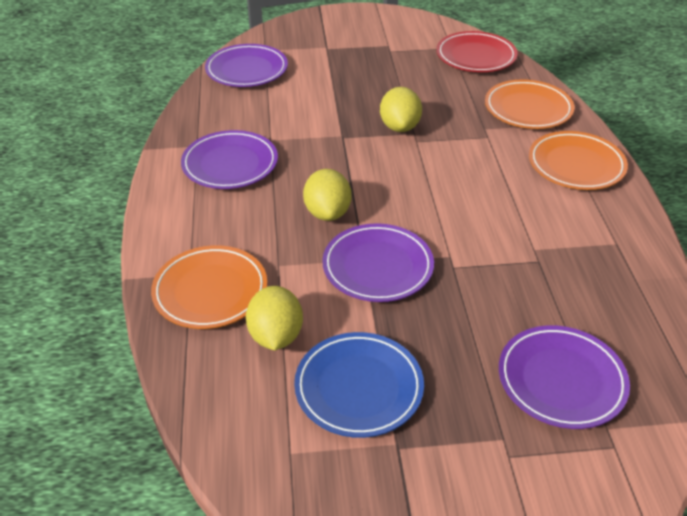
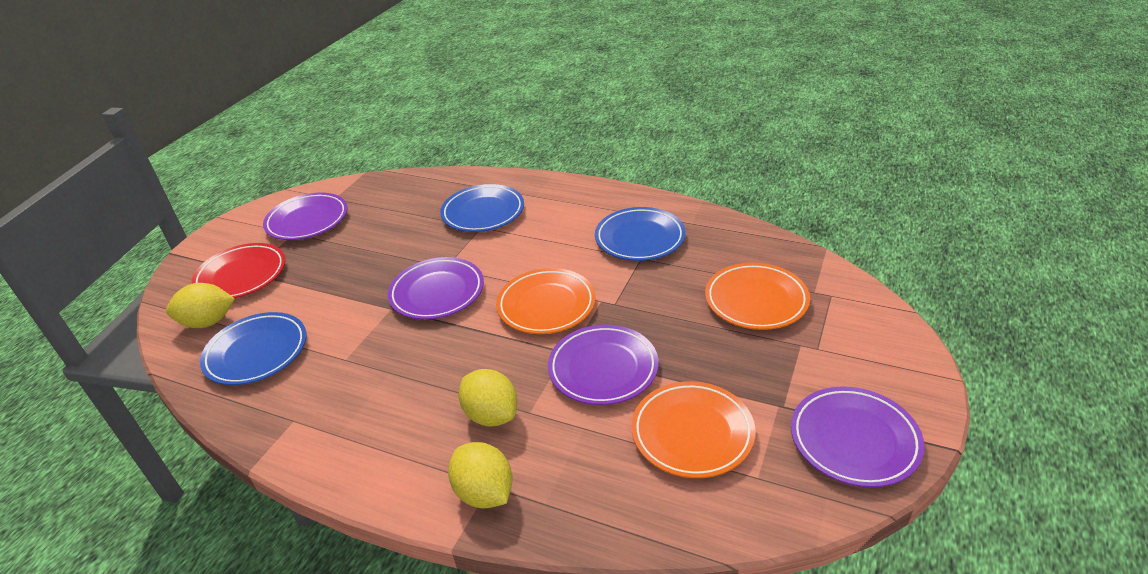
blue plate: [294,332,424,438] = 1 -> [200,312,307,385] [440,184,524,232] [595,207,686,261] = 3

